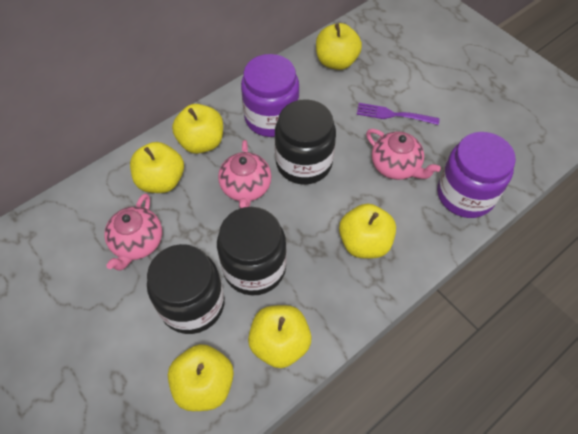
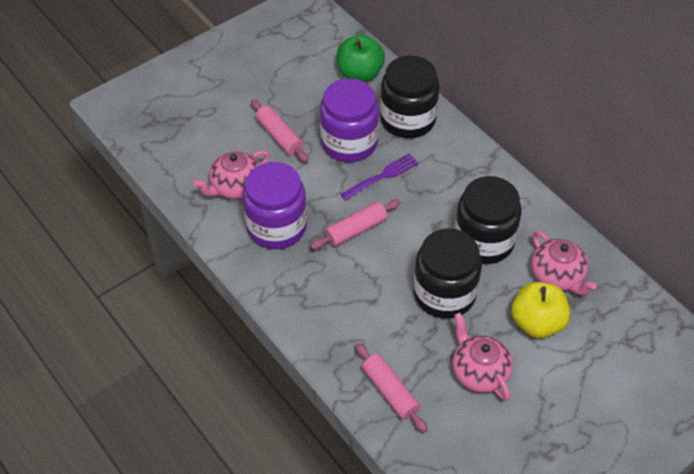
green apple: none = 0 -> [337,35,385,82] = 1
pink rolling pin: none = 0 -> [251,99,308,162] [310,199,401,249] [356,343,428,432] = 3
yellow apple: [130,142,184,193] [168,344,234,411] [172,104,223,154] [248,305,312,368] [316,23,362,70] [339,204,396,258] = 6 -> [511,282,570,338] = 1

